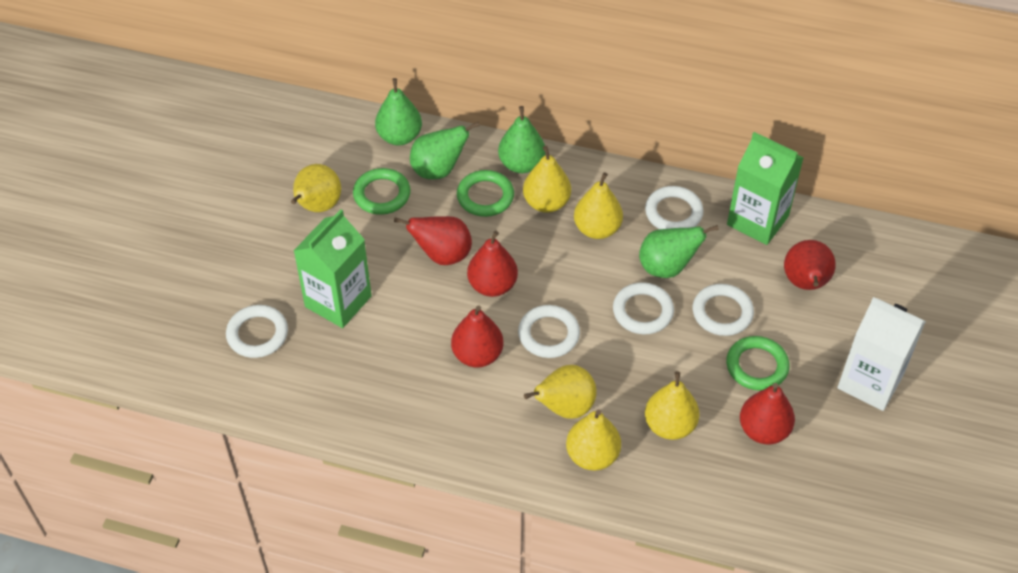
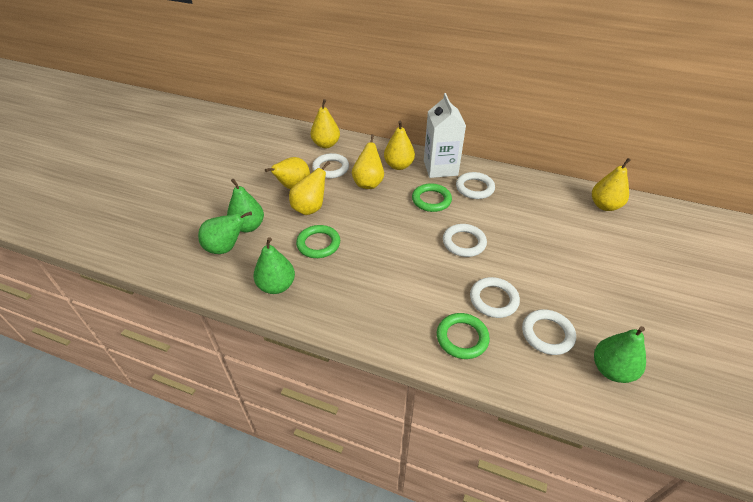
green carton: [294,209,372,328] [727,132,804,245] = 2 -> none = 0
red pear: [394,216,472,265] [451,305,504,368] [467,231,518,297] [740,383,795,444] [784,240,836,290] = 5 -> none = 0

